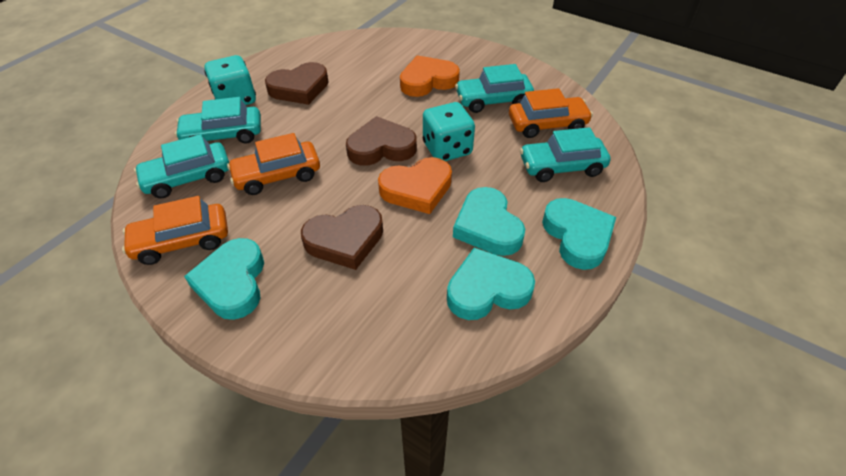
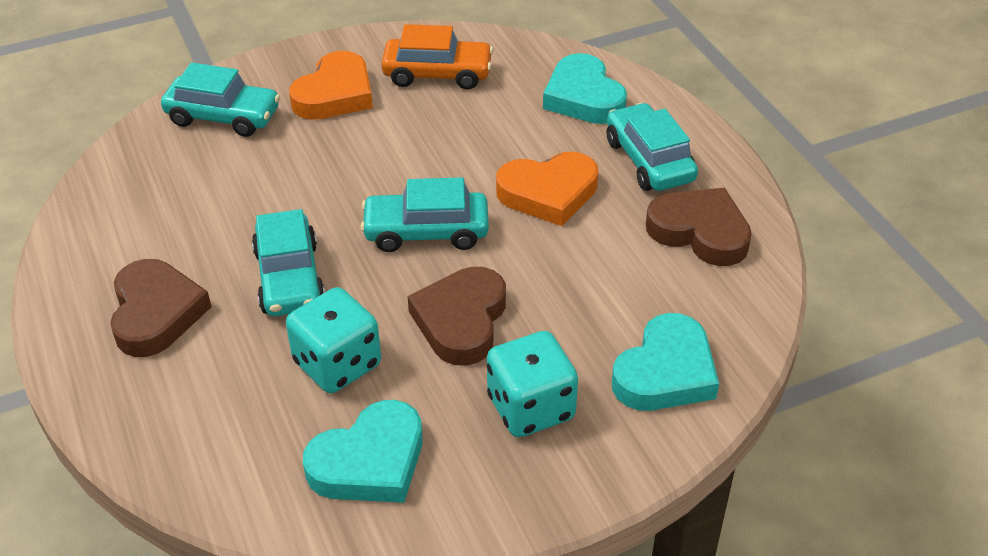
orange car: [122,196,228,265] [227,133,320,195] [509,88,593,138] = 3 -> [381,24,494,89] = 1
turquoise heart: [184,238,264,320] [447,248,535,320] [453,187,525,256] [542,198,616,270] = 4 -> [303,400,423,503] [543,53,627,124] [612,313,719,411] = 3

